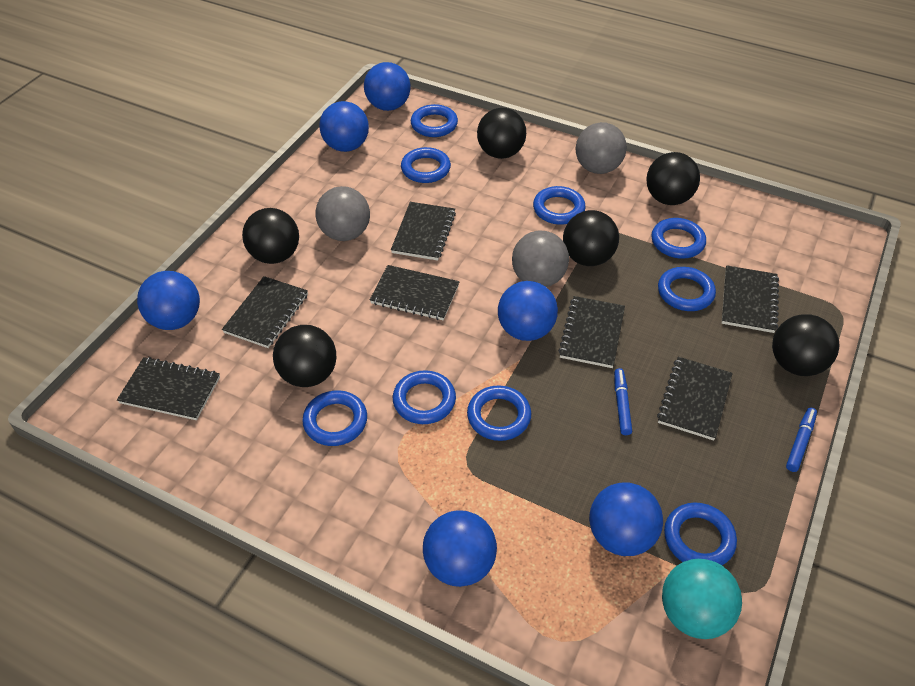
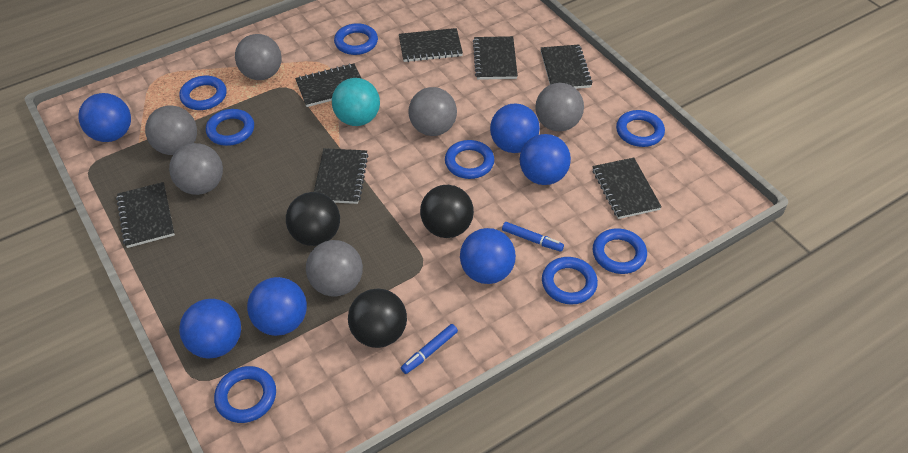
black ball: [242,208,299,264] [273,325,336,387] [477,108,526,159] [563,210,619,266] [646,152,700,205] [772,314,839,376] = 6 -> [286,192,340,246] [348,288,407,348] [420,185,474,238] = 3
blue ring: [302,390,367,446] [393,370,456,424] [401,147,451,183] [411,104,458,137] [467,385,531,441] [533,186,586,225] [652,218,706,258] [658,267,716,311] [664,502,737,565] = 9 -> [179,76,227,110] [206,109,254,146] [214,366,276,423] [334,23,378,55] [445,140,494,179] [542,257,598,304] [593,228,647,274] [616,110,665,147] = 8
grey ball: [315,186,370,241] [512,231,569,287] [576,122,627,174] = 3 -> [145,105,197,155] [169,143,223,195] [235,34,282,80] [306,240,363,296] [408,87,457,136] [535,83,584,131] = 6

